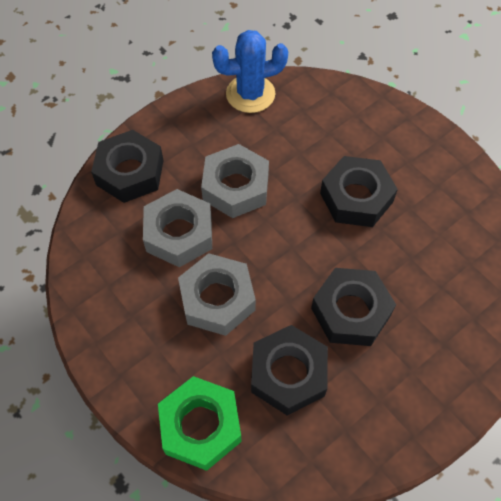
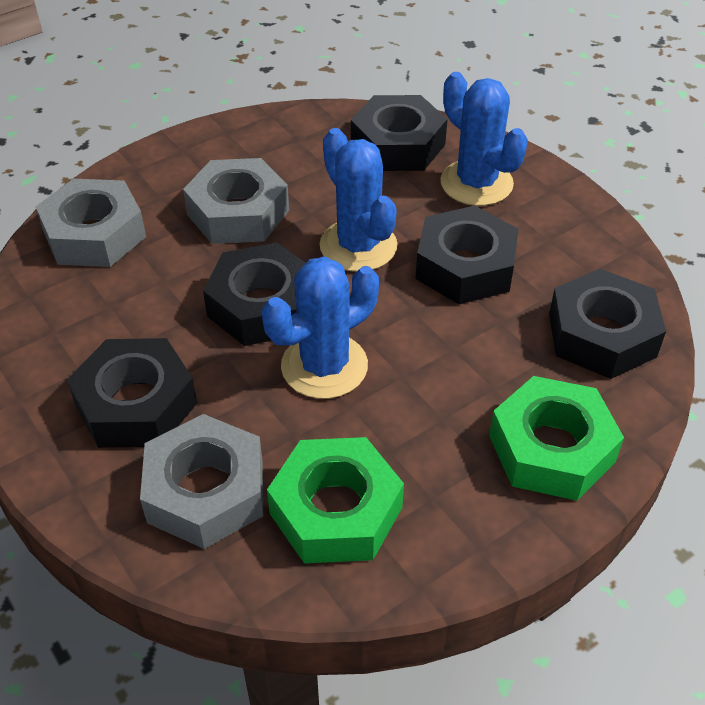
black nut: [91,130,164,203] [251,325,328,416] [311,268,396,346] [320,156,398,227] = 4 -> [67,338,197,448] [203,243,305,346] [351,95,447,171] [415,206,519,304] [549,269,666,379] = 5
blue cactus: [212,30,288,113] = 1 -> [262,257,379,399] [320,128,398,272] [440,72,528,206] = 3
green nut: [158,376,242,471] = 1 -> [267,437,404,563] [489,376,624,501] = 2

